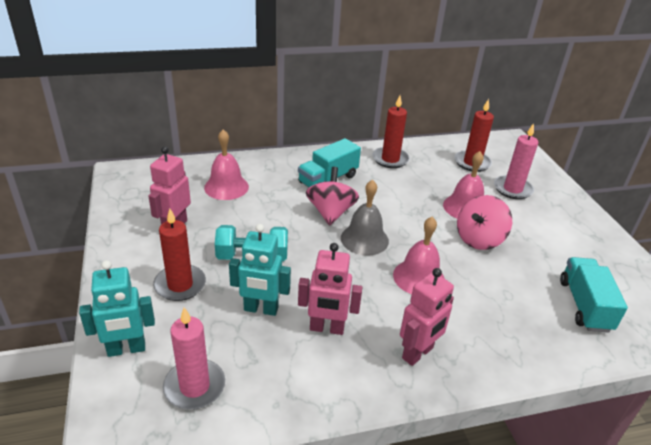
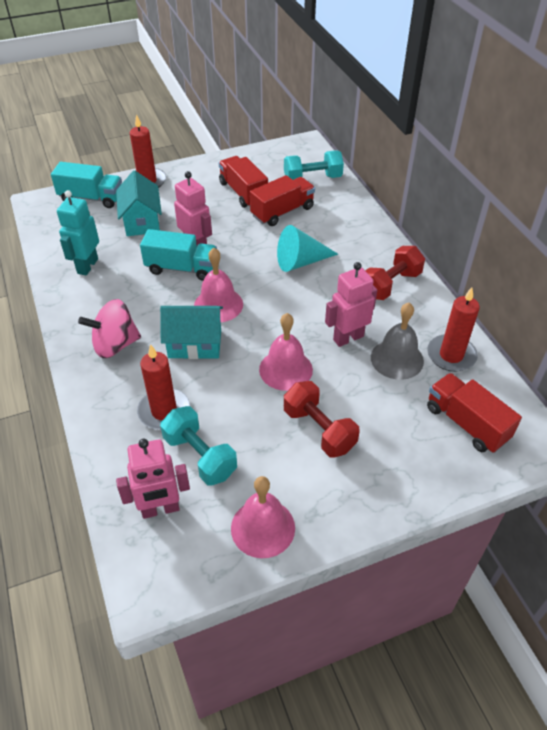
pink candle: [163,307,225,410] [494,123,538,199] = 2 -> none = 0
pink spinning top: [306,167,359,226] [457,195,512,250] = 2 -> [78,299,141,358] = 1
red dumbbell: none = 0 -> [284,381,360,458] [365,246,425,300] = 2
red truck: none = 0 -> [219,156,268,208] [250,175,315,226] [427,373,522,453] = 3
turquoise cone: none = 0 -> [277,225,338,272] = 1
turquoise dumbbell: [215,225,288,261] = 1 -> [160,406,237,486] [284,150,344,180] = 2
turquoise house: none = 0 -> [116,170,162,236] [160,306,223,359] = 2
turquoise robot: [79,260,155,357] [229,224,291,316] = 2 -> [57,190,99,276] = 1

